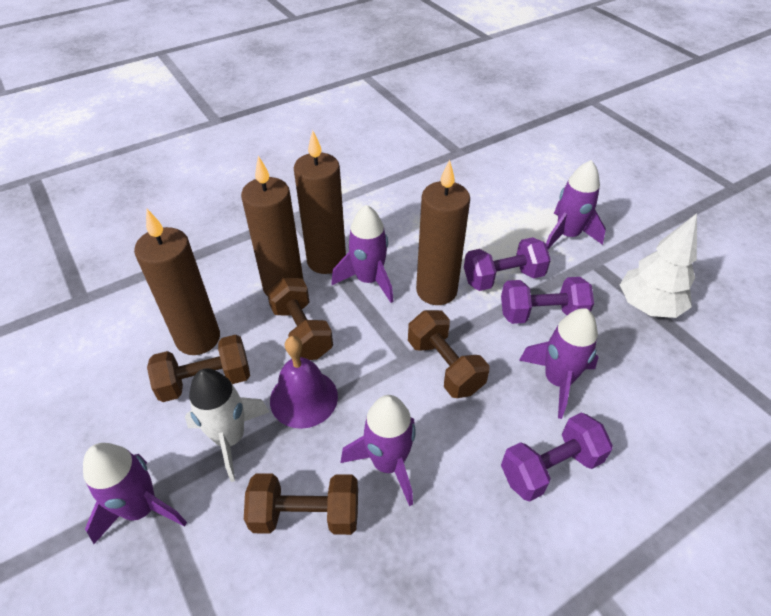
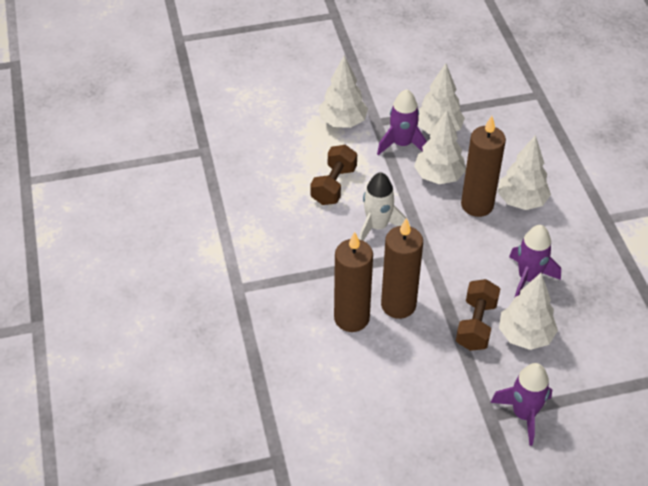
brown candle: [134,209,220,355] [241,156,303,295] [294,130,346,274] [416,160,470,305] = 4 -> [334,232,373,332] [381,218,423,319] [461,116,506,217] = 3
brown dumbbell: [147,335,250,402] [244,473,358,535] [267,277,333,360] [408,310,489,398] = 4 -> [310,145,357,205] [456,279,500,351] = 2
purple bell: [270,336,338,429] = 1 -> none = 0
purple dumbbell: [464,237,551,291] [501,277,594,324] [501,413,613,502] = 3 -> none = 0
purple rocket: [83,443,187,544] [332,205,394,303] [341,395,416,506] [519,308,599,419] [546,160,606,249] = 5 -> [377,89,427,155] [490,363,552,446] [509,225,561,297] = 3
white tree: [620,213,697,318] = 1 -> [319,55,368,128] [414,110,466,184] [417,63,465,134] [498,135,551,210] [499,273,558,350] = 5

